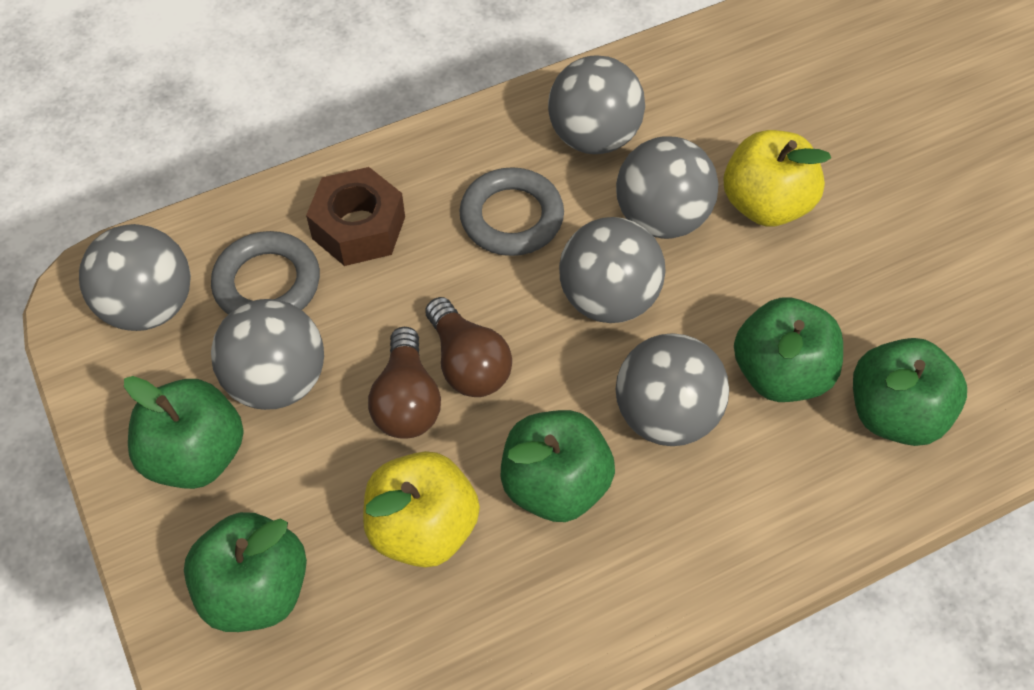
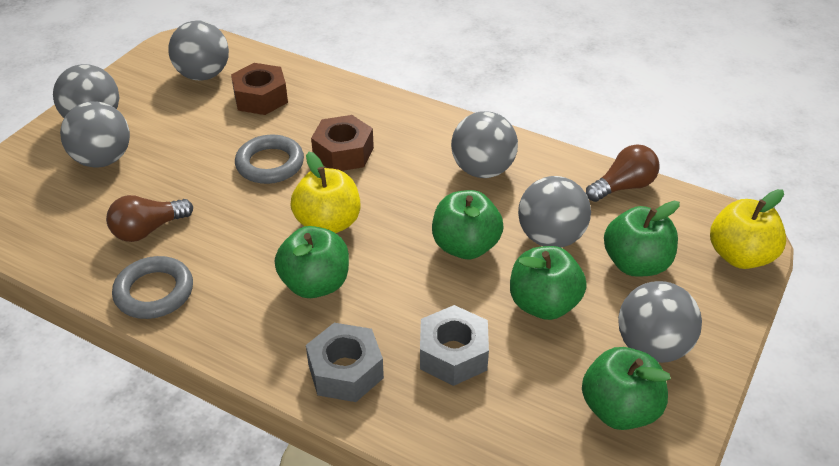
brown nut: [306,167,405,266] = 1 -> [231,63,288,115] [311,115,374,171] = 2
grey nut: none = 0 -> [306,323,384,402] [420,305,489,386] = 2

